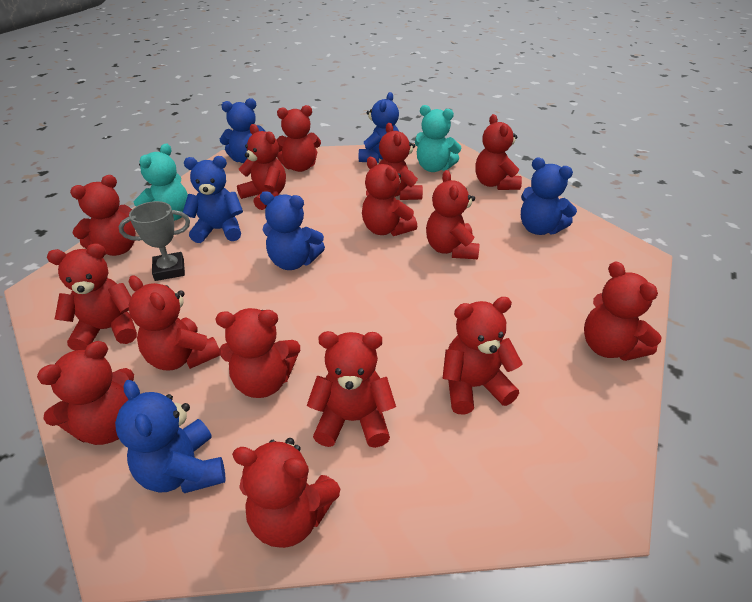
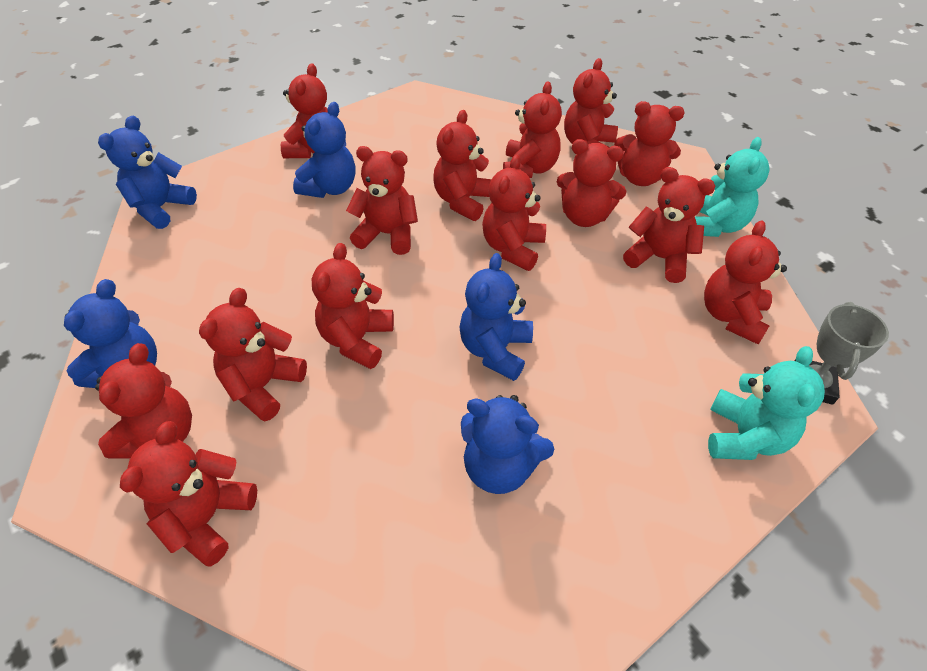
blue teddy bear: [115,380,226,493] [183,156,243,243] [220,98,266,163] [260,191,325,270] [359,92,399,163] [521,158,577,235] = 6 -> [64,279,157,388] [98,116,197,229] [293,102,355,198] [459,253,533,381] [461,395,554,494] = 5
red teddy bear: [37,341,134,445] [47,243,137,351] [70,175,136,256] [129,276,220,370] [215,308,300,398] [232,438,341,548] [237,124,286,210] [277,105,321,172] [307,331,396,448] [362,157,417,236] [379,123,423,200] [426,170,479,259] [442,297,523,414] [475,114,522,190] [584,261,661,361] = 15 -> [95,343,192,459] [120,421,257,567] [199,288,307,422] [281,63,328,158] [312,243,394,369] [346,146,418,255] [433,110,491,221] [482,154,546,271] [503,81,562,178] [557,139,626,227] [564,58,618,148] [614,101,684,186] [623,167,715,283] [704,220,787,345] = 14

